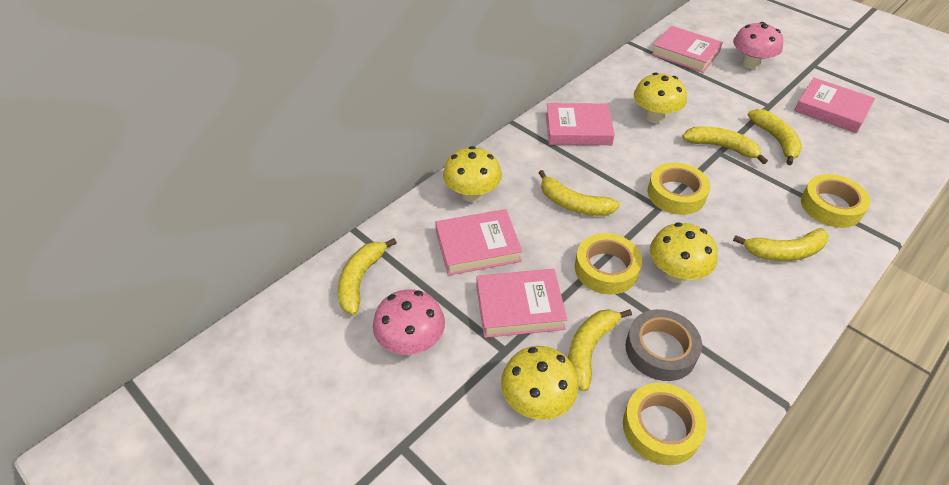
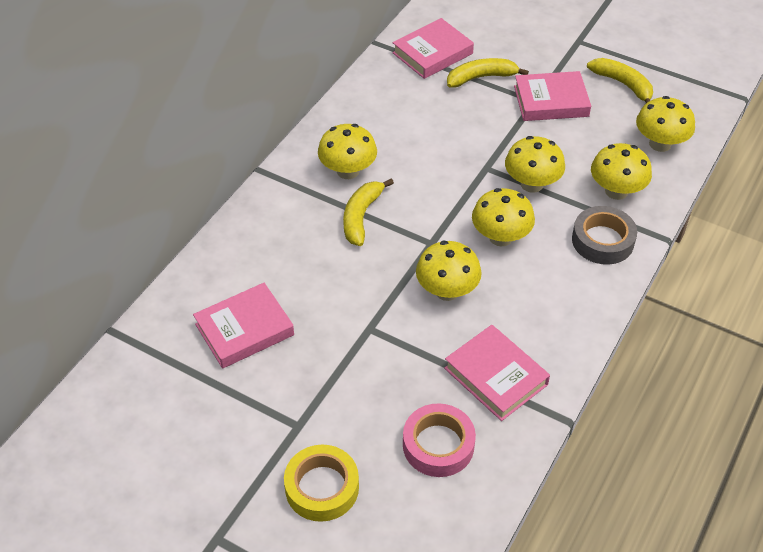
pink book: [435,209,523,276] [476,269,567,338] [546,103,615,145] [651,26,723,73] [794,78,875,133] = 5 -> [193,283,294,369] [393,18,474,79] [444,325,550,421] [514,71,591,121] = 4
pink mushroom: [373,289,445,355] [733,22,783,69] = 2 -> none = 0
pink tape: none = 0 -> [403,403,476,477] = 1
yellow banana: [338,238,397,315] [538,170,620,216] [568,309,632,392] [682,127,768,164] [733,228,829,261] [748,109,802,165] = 6 -> [343,178,394,246] [447,58,529,88] [587,58,653,103] = 3
yellow mushroom: [443,146,502,202] [501,346,579,420] [634,73,687,123] [650,223,718,283] = 4 -> [318,124,377,179] [416,241,482,301] [472,188,535,247] [505,136,565,193] [591,143,652,200] [636,96,695,152] = 6
yellow tape: [575,233,642,295] [623,383,707,465] [648,163,710,215] [801,174,870,228] = 4 -> [284,445,359,522] = 1

